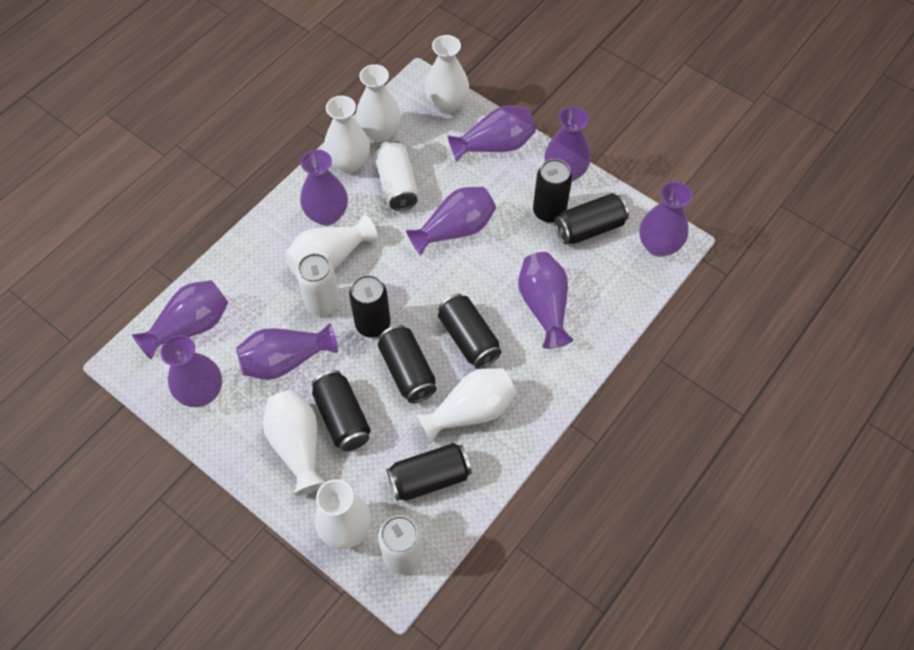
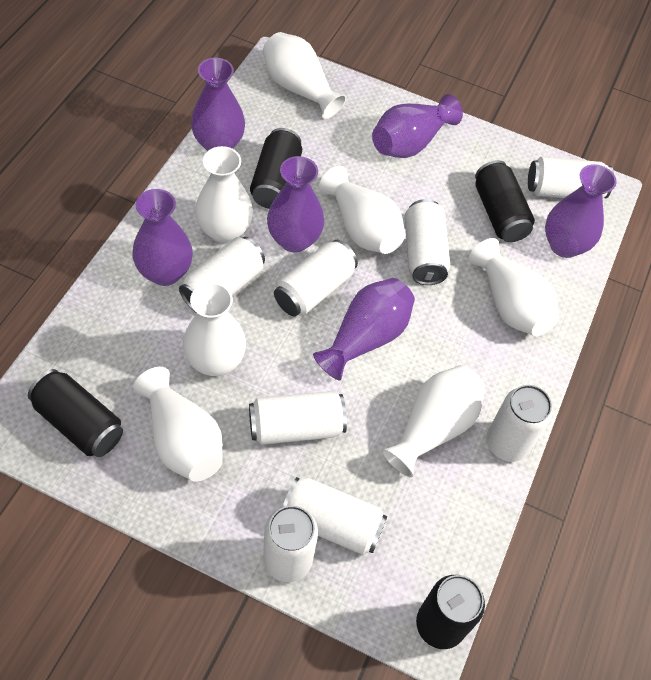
black can: [311,370,371,451] [349,275,391,338] [378,325,437,403] [386,443,472,501] [438,294,501,369] [533,159,572,223] [554,193,629,244] = 7 -> [28,369,123,457] [250,128,302,209] [416,575,485,649] [475,160,535,242] = 4
purple vase: [132,280,229,359] [161,335,222,407] [236,323,338,380] [300,149,348,226] [406,187,496,255] [447,105,536,162] [518,252,573,349] [544,106,591,182] [639,181,692,257] = 9 -> [132,189,193,286] [191,58,245,151] [267,156,324,252] [313,278,415,380] [372,94,463,158] [545,164,617,258] = 6
white can: [296,253,340,316] [374,141,418,211] [378,516,423,574] = 3 -> [179,237,265,312] [249,391,347,445] [263,506,318,582] [274,240,358,316] [283,477,387,555] [405,199,450,285] [486,385,552,462] [528,157,614,198] = 8

